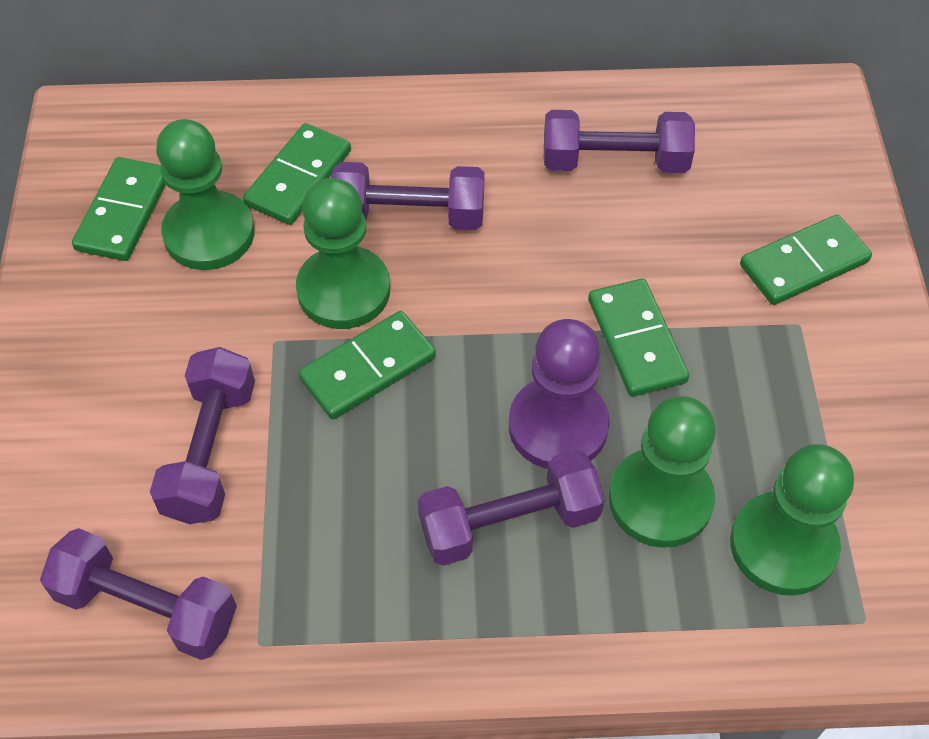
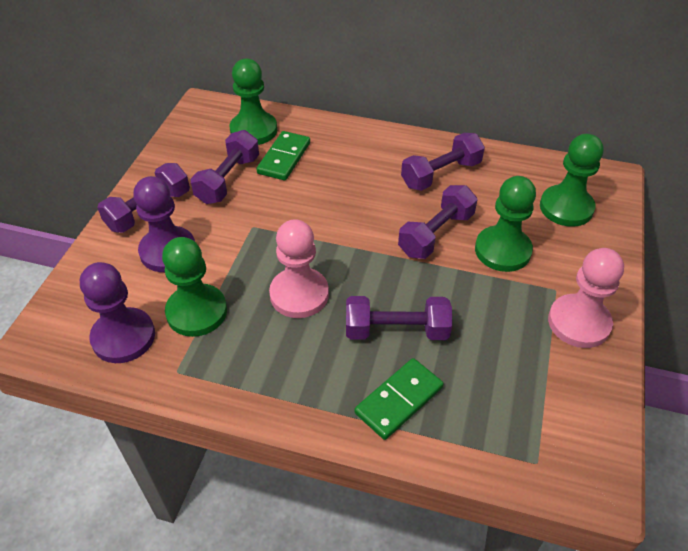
green domino: [72,157,166,261] [243,123,351,225] [298,311,436,419] [588,279,689,397] [740,215,872,305] = 5 -> [257,131,310,180] [355,358,444,440] = 2
pink pawn: none = 0 -> [269,219,329,318] [548,248,624,348] = 2
purple pawn: [509,319,610,469] = 1 -> [80,262,155,363] [133,176,195,272] = 2

